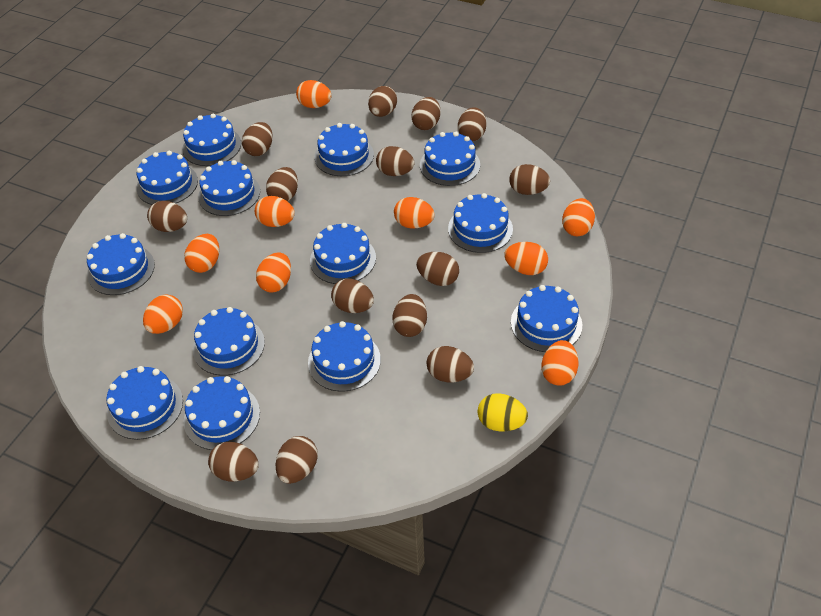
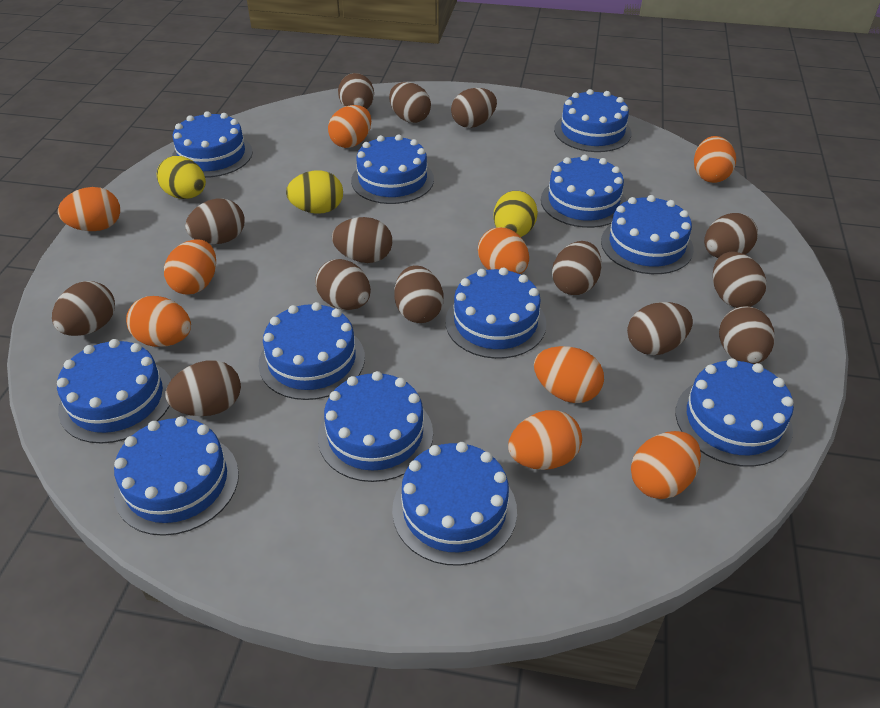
blue cake: [87,233,155,295] [106,366,183,440] [136,151,198,205] [182,114,241,166] [184,376,260,450] [193,307,265,376] [198,160,260,216] [308,321,381,392] [310,223,376,284] [314,123,374,176] [420,132,480,186] [448,193,513,253] [511,285,582,352] = 13 -> [57,339,171,444] [114,416,239,536] [172,111,253,178] [259,302,365,400] [318,371,433,482] [351,134,434,204] [392,442,517,566] [445,267,546,359] [541,155,626,228] [554,89,631,152] [601,195,694,274] [676,358,794,467] = 12
yellow egg: [478,393,528,431] = 1 -> [157,156,206,199] [286,170,343,214] [493,191,538,237] = 3

